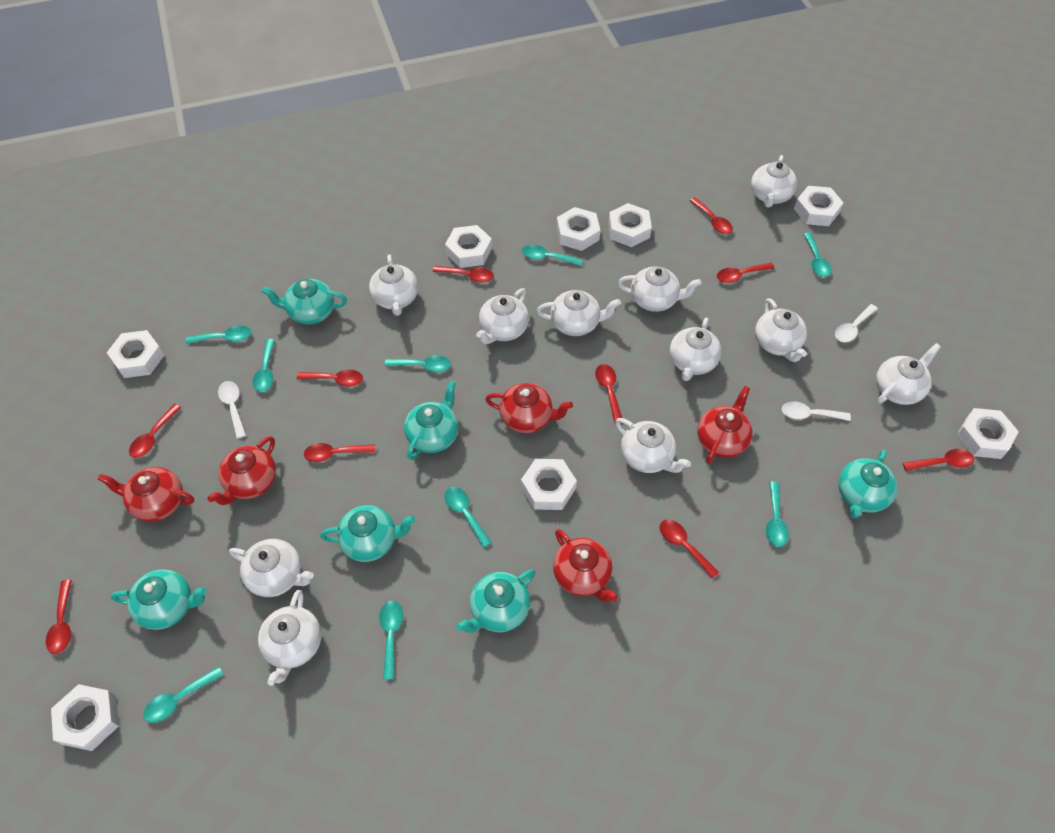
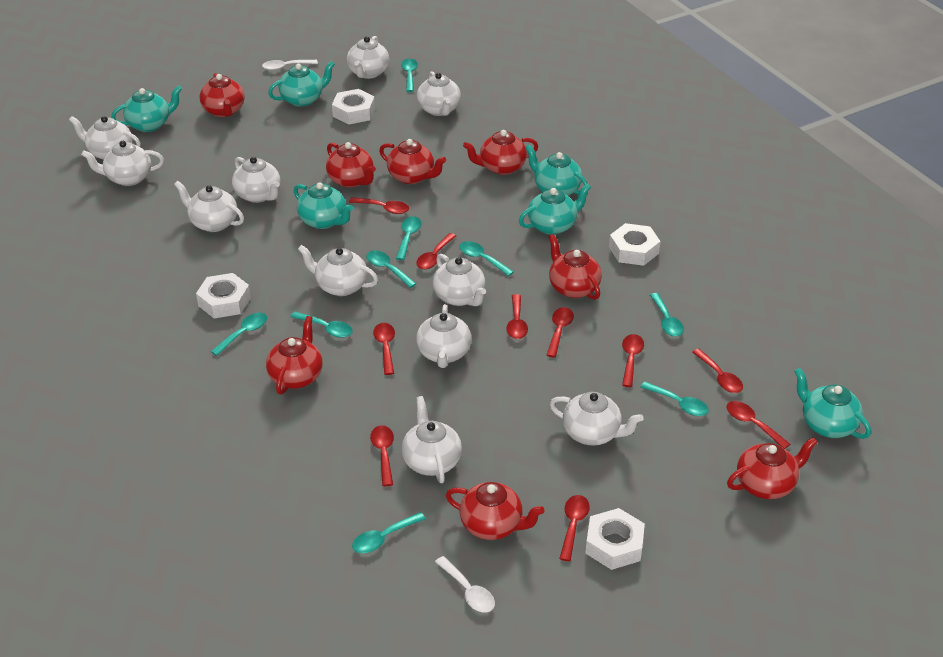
red teapot: [98,467,194,522] [207,436,276,505] [485,383,573,433] [553,529,618,602] [697,386,753,464] = 5 -> [200,73,245,117] [266,316,323,395] [326,142,376,188] [379,139,446,184] [446,482,545,540] [463,130,538,175] [549,234,602,300] [727,437,817,499] = 8
white nut: [51,684,119,751] [107,330,164,378] [445,225,492,268] [521,459,577,510] [556,207,600,251] [608,203,652,247] [794,186,844,226] [957,408,1019,459] = 8 -> [196,273,251,318] [332,89,375,124] [585,508,645,570] [609,223,660,266] = 4
white spoon: [218,381,246,439] [782,402,851,421] [835,304,878,342] = 3 -> [262,60,318,70] [435,556,495,613] = 2

